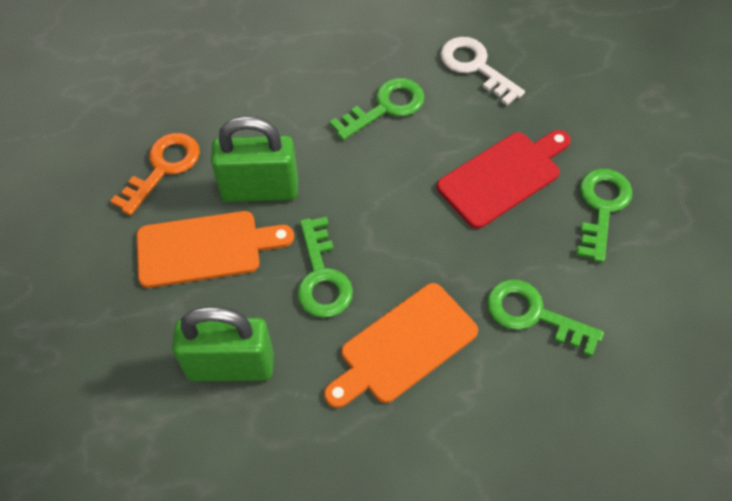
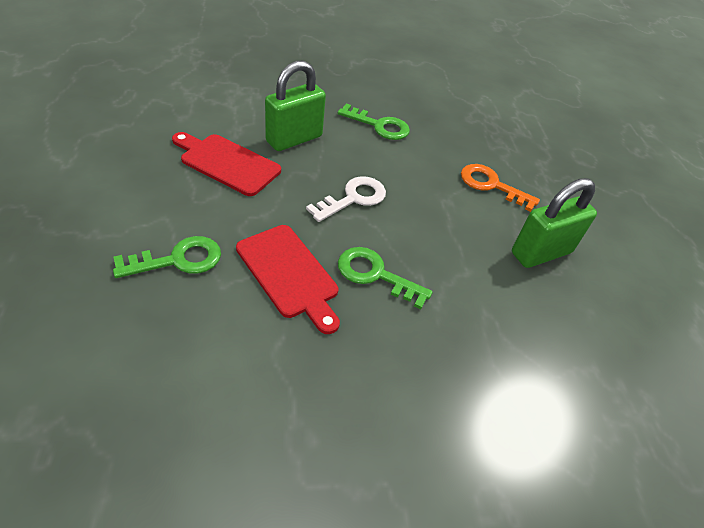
green key: [297,217,353,318] [330,78,424,140] [487,279,604,357] [576,169,633,262] = 4 -> [113,236,221,278] [338,103,410,140] [338,247,433,309] = 3
orange cutting board: [137,211,294,288] [324,283,478,408] = 2 -> none = 0
red cutting board: [437,130,571,229] = 1 -> [172,132,281,196] [236,225,340,334] = 2

